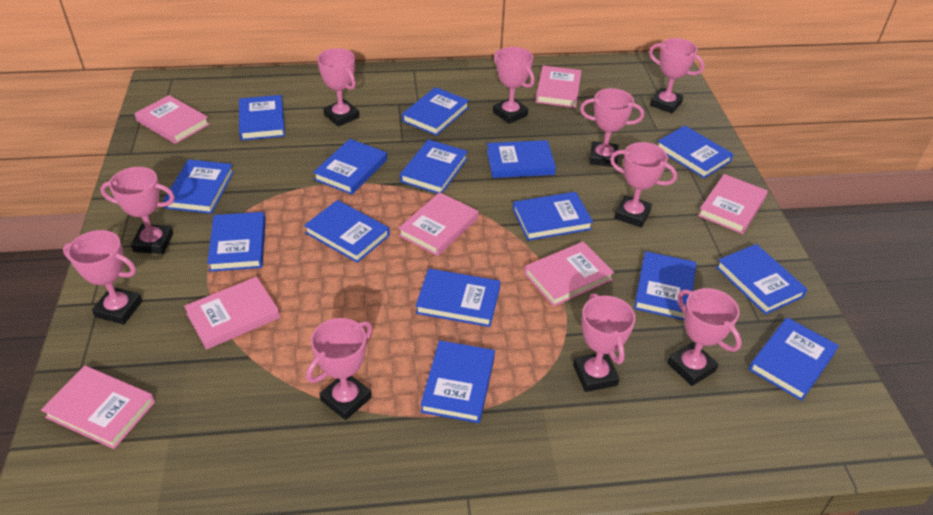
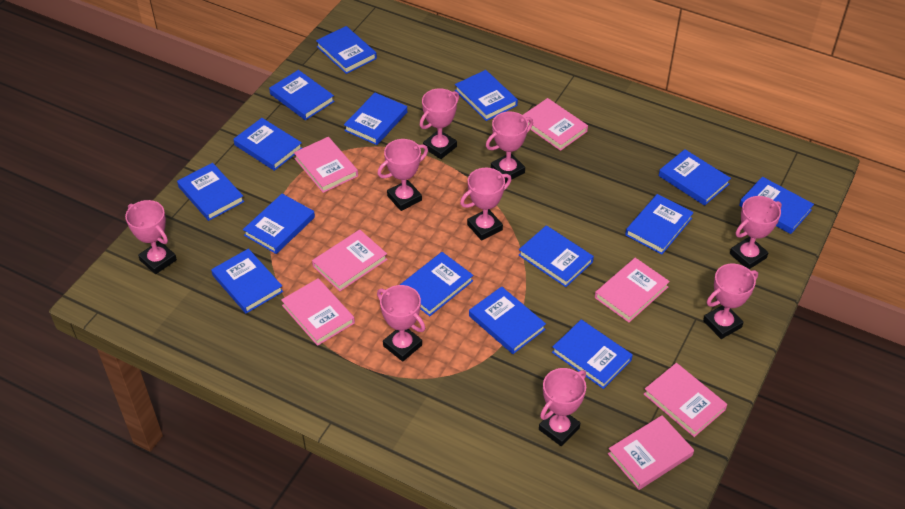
pink trophy: [63,230,142,324] [100,167,175,254] [306,318,372,420] [317,48,359,127] [493,47,535,124] [573,293,635,392] [580,88,644,167] [610,142,677,228] [649,38,705,114] [667,288,742,386] = 10 -> [125,200,177,274] [377,139,428,211] [377,285,425,362] [420,88,459,159] [460,168,511,241] [486,111,533,183] [539,368,586,446] [703,264,758,339] [730,196,782,269] = 9

